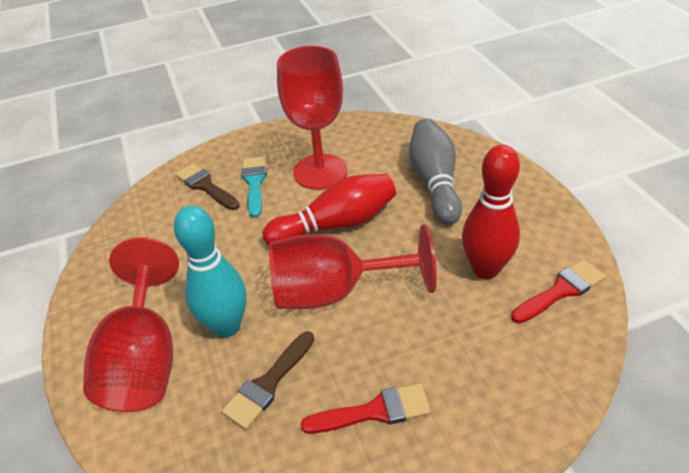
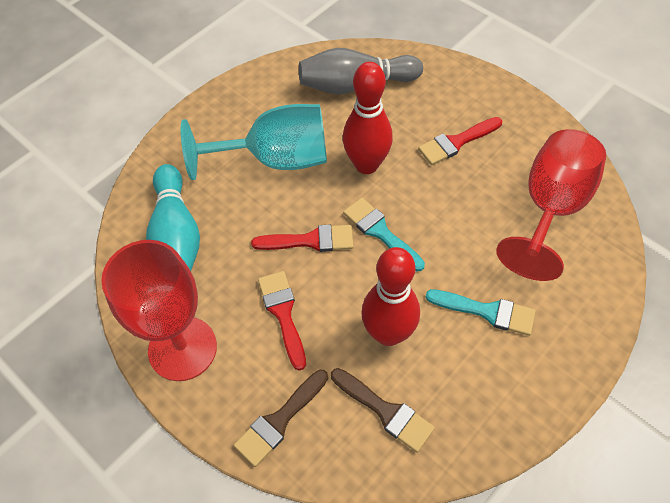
red brush: [301,383,431,434] [511,259,606,323] = 2 -> [251,225,354,252] [258,271,306,371] [418,117,502,165] = 3
red goblet: [83,237,179,412] [269,224,437,309] [277,46,347,190] = 3 -> [101,240,217,381] [496,129,606,281] = 2
turquoise brush: [242,156,267,218] = 1 -> [343,198,425,271] [426,289,536,336] = 2
turquoise goblet: none = 0 -> [181,104,327,180] = 1

